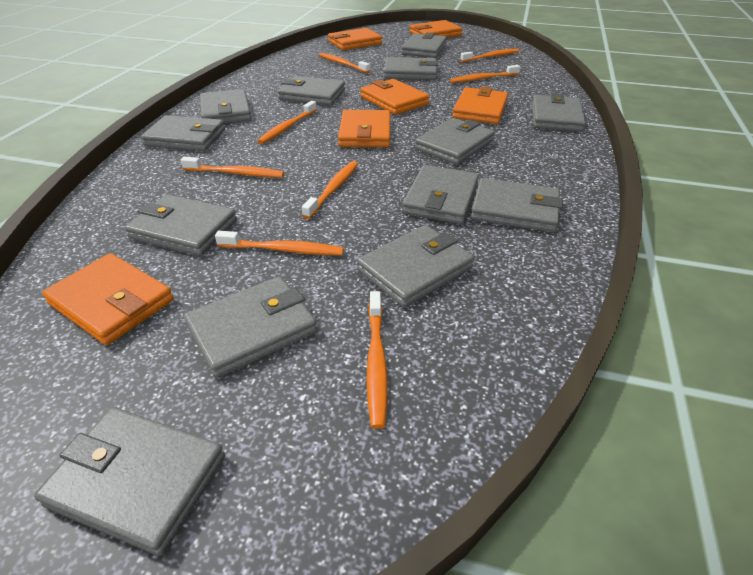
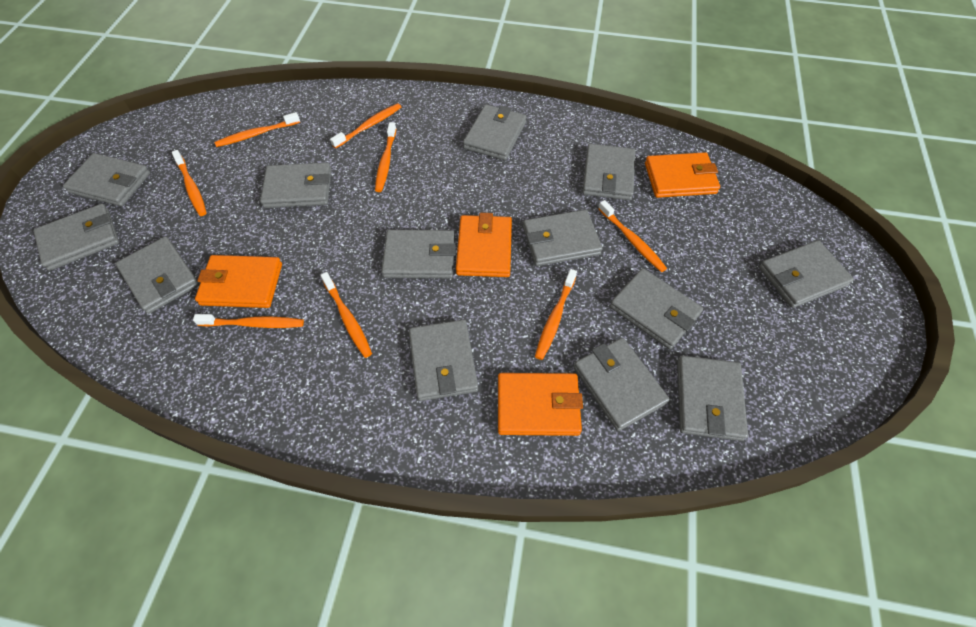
orange wallet: [42,253,174,345] [328,28,383,50] [338,110,390,147] [360,79,429,115] [409,20,463,38] [452,87,508,124] = 6 -> [195,255,282,308] [456,213,512,277] [498,373,583,436] [645,152,720,198] = 4

